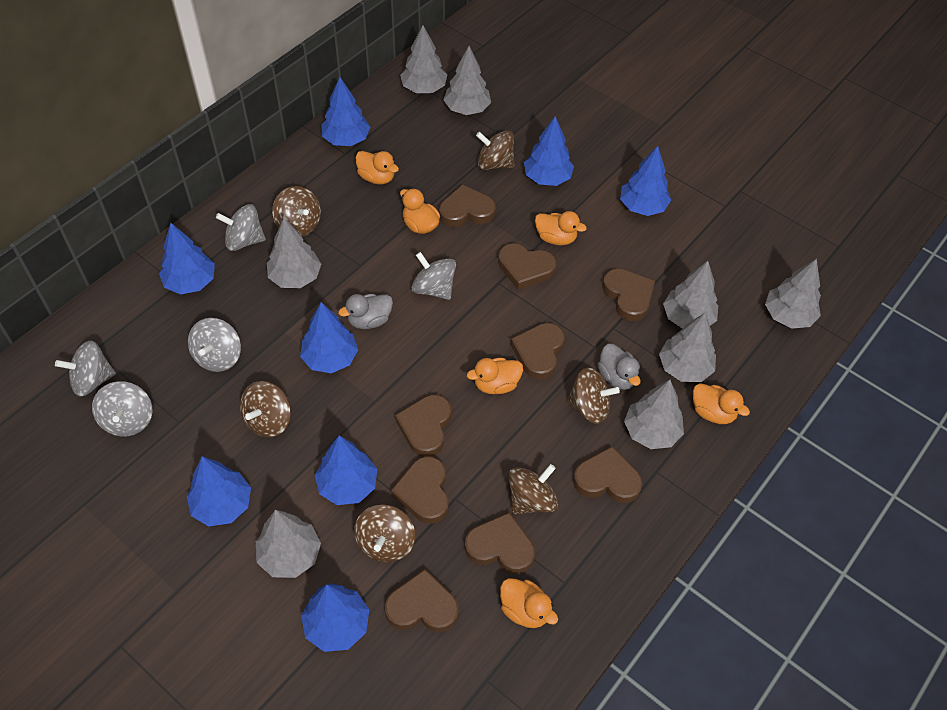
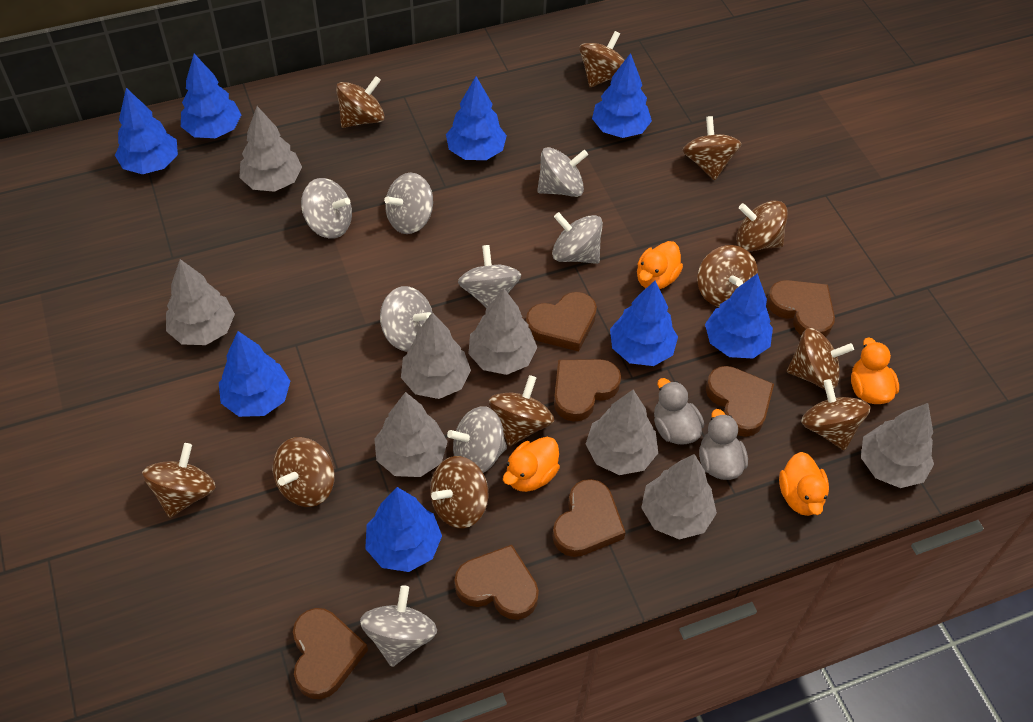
brown heart: [385,569,459,632] [391,456,449,524] [395,395,451,457] [439,184,496,227] [465,512,535,574] [498,243,556,290] [510,323,565,380] [573,446,642,503] [602,269,655,321] = 9 -> [293,608,368,699] [454,545,539,620] [526,292,597,352] [552,479,626,557] [554,359,621,422] [706,366,774,437] [767,280,835,337] = 7
brown spinning top: [240,381,291,438] [272,186,321,237] [354,505,415,562] [476,131,514,170] [509,464,558,514] [567,368,620,424] = 6 -> [142,443,216,518] [273,437,335,507] [336,76,385,128] [430,456,489,529] [489,375,555,446] [579,31,625,87] [682,116,741,180] [697,245,758,307] [736,200,788,251] [787,328,854,389] [801,379,870,451] = 11
grey spinning top: [55,341,116,397] [92,381,153,436] [188,318,241,372] [216,204,266,251] [411,252,456,300] = 5 -> [301,178,352,239] [360,585,437,667] [380,286,432,352] [384,173,433,234] [447,406,507,473] [458,245,521,308] [537,147,588,197] [552,212,603,264] = 8
orange duck: [356,151,399,184] [400,188,440,234] [467,358,523,394] [500,578,558,628] [535,211,587,245] [693,383,750,424] = 6 -> [503,437,560,492] [637,241,683,289] [779,452,829,516] [851,337,899,404] = 4

